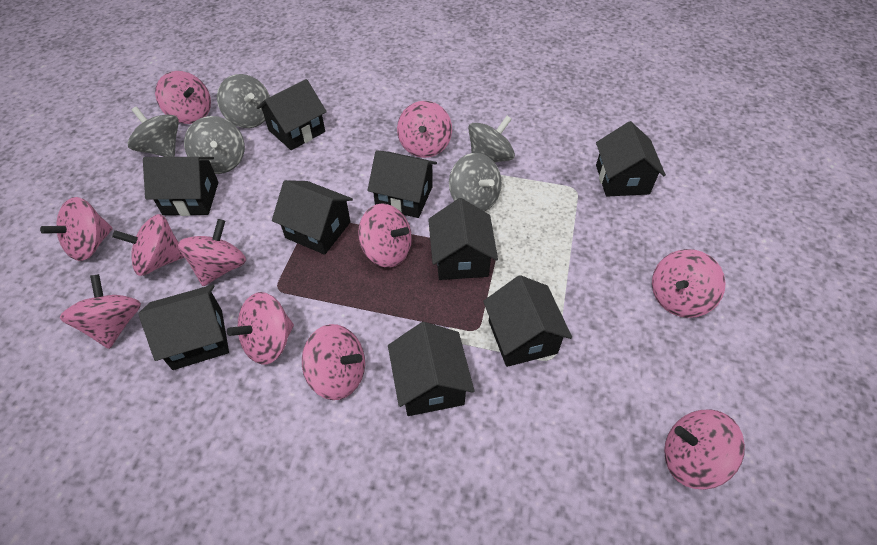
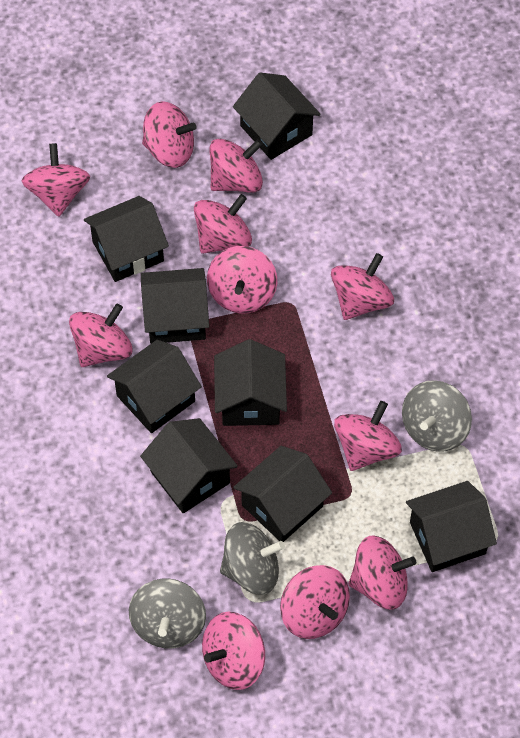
black house: [138,285,229,370] [143,157,219,216] [257,79,327,150] [272,180,353,255] [367,150,437,218] [388,322,475,416] [428,198,498,280] [483,275,572,367] [596,121,666,196] = 9 -> [84,196,169,282] [107,340,202,433] [140,418,238,513] [141,268,209,344] [214,339,287,426] [233,73,321,160] [233,446,332,542] [406,481,497,572] = 8
grey spinning top: [128,106,179,157] [184,116,245,174] [217,74,270,128] [449,153,502,211] [468,116,515,163] = 5 -> [129,579,206,648] [220,522,285,595] [402,380,472,452] = 3

